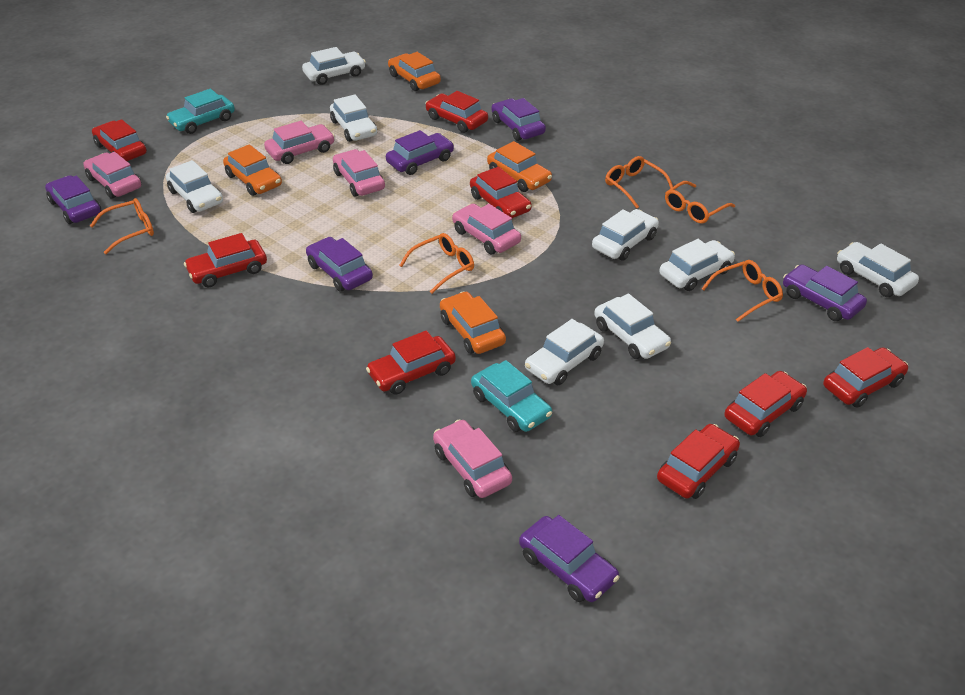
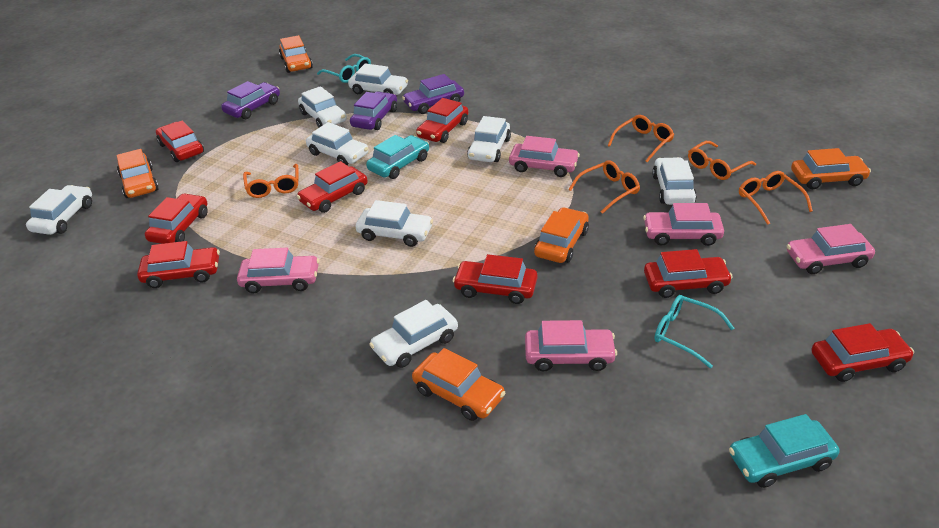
orange car: [223,144,282,196] [388,52,441,91] [440,291,506,354] [487,141,552,192] = 4 -> [117,149,159,198] [279,35,313,73] [412,348,505,421] [534,207,589,263] [791,148,871,189] = 5
purple car: [45,175,101,224] [306,237,373,292] [386,130,454,175] [491,98,546,141] [519,515,620,602] [783,264,867,321] = 6 -> [221,81,280,119] [350,91,397,130] [402,74,464,114] = 3
turquoise glasses: none = 0 -> [317,54,371,83] [654,295,734,368] = 2

